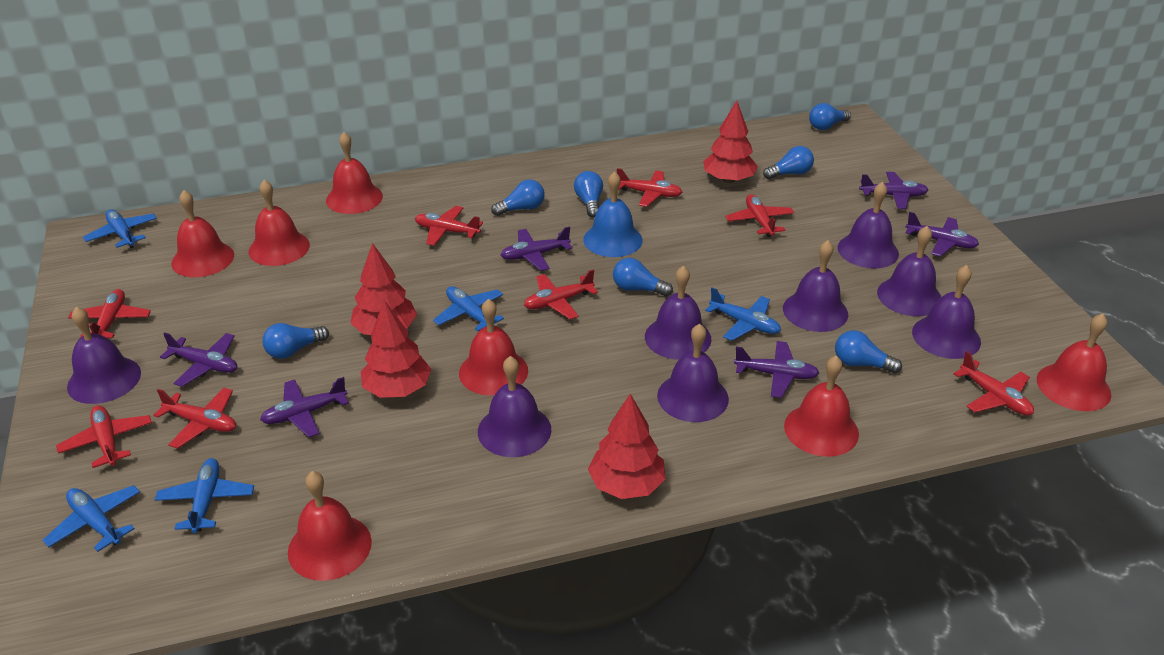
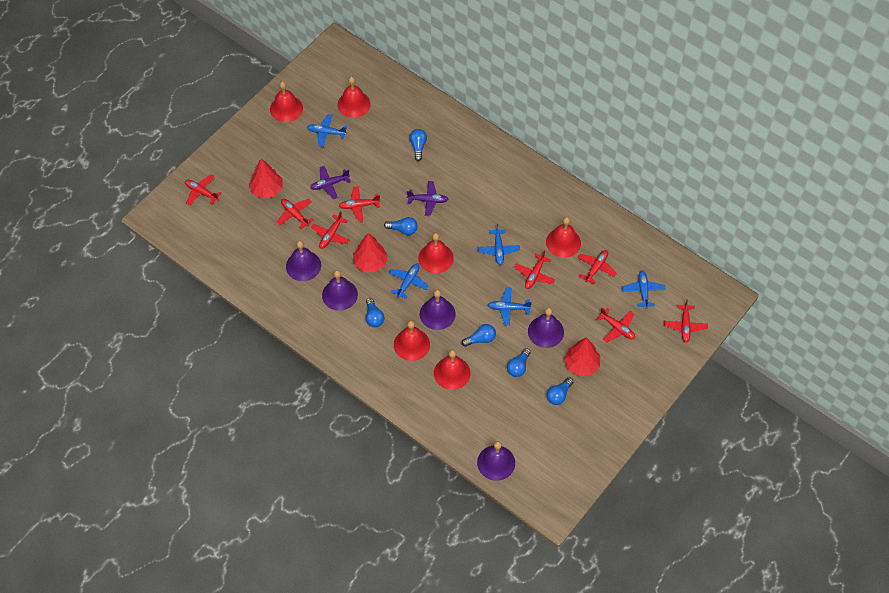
blue bell: [583,171,643,257] = 1 -> none = 0
blue light bulb: [262,323,329,359] [491,179,545,216] [574,171,603,218] [613,258,673,297] [763,146,814,179] [809,103,851,130] [835,330,902,374] = 7 -> [366,298,384,327] [384,217,418,235] [409,129,427,161] [462,324,496,347] [507,348,531,377] [547,377,574,405] = 6
purple bell: [67,307,141,404] [478,356,551,457] [645,266,711,360] [657,323,729,422] [783,240,848,332] [838,182,899,268] [877,226,941,316] [912,265,981,359] = 8 -> [286,241,321,281] [322,270,358,311] [420,289,456,330] [477,441,515,481] [528,307,564,348] = 5
purple plane: [160,332,237,387] [260,377,349,437] [500,226,572,271] [734,341,819,398] [859,172,928,209] [906,212,979,257] = 6 -> [310,166,351,199] [407,181,449,216] = 2
red bell: [171,190,234,277] [249,179,310,266] [288,471,372,581] [326,132,383,214] [459,299,528,396] [784,355,859,457] [1037,313,1111,411] = 7 -> [270,81,303,122] [337,77,371,118] [394,320,430,361] [418,233,454,274] [434,350,471,390] [546,217,581,258] = 6
red tree: [350,243,417,335] [361,300,431,398] [588,394,665,499] [703,101,758,183] = 4 -> [249,159,282,199] [353,233,388,272] [564,337,600,376] = 3

